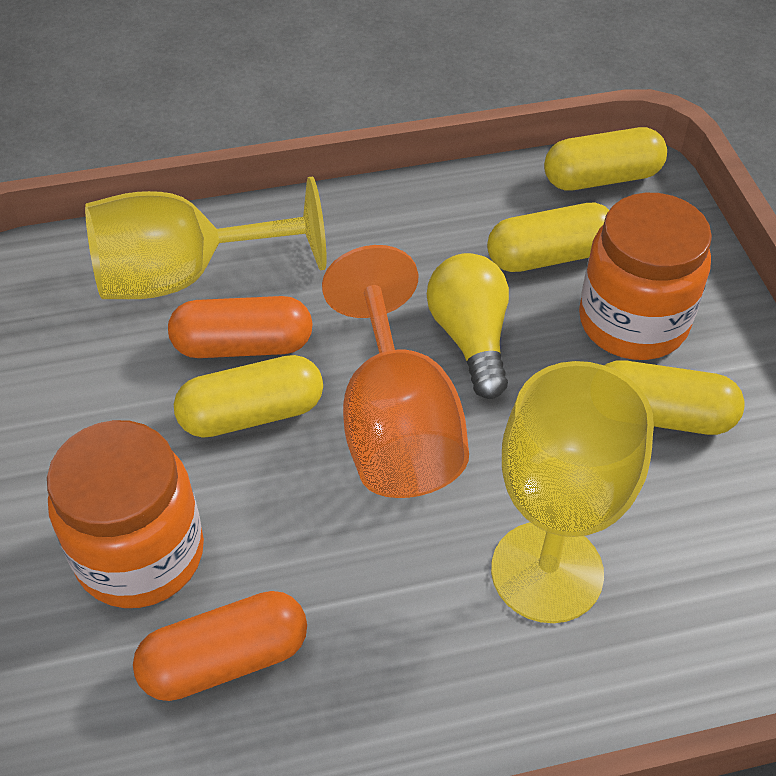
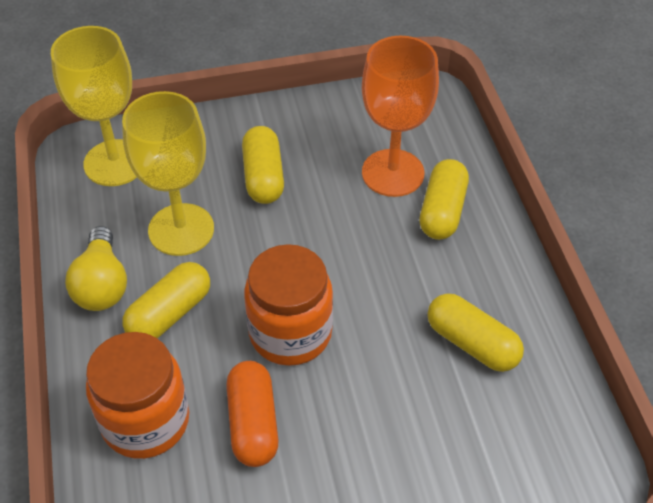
orange capsule: [133,591,307,701] [168,296,313,358] = 2 -> [226,361,278,467] = 1

